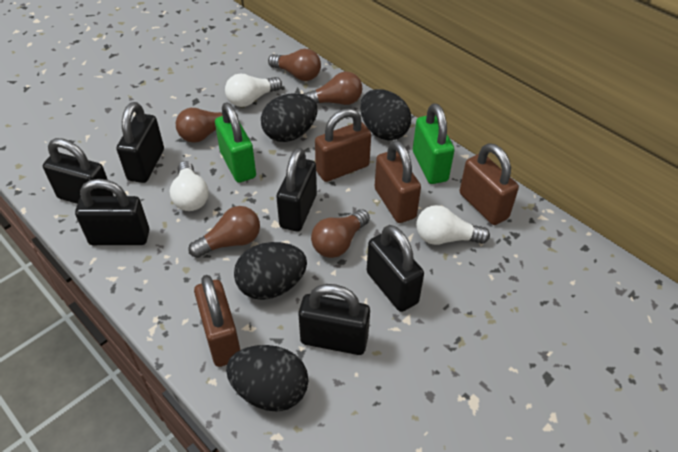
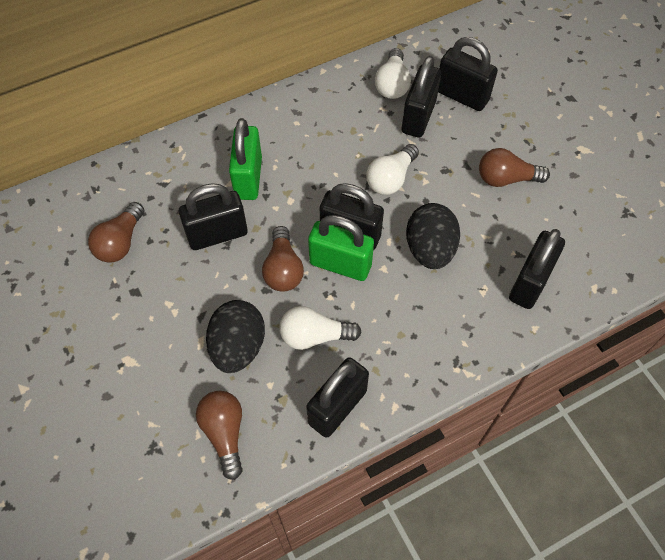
black egg: [226,345,309,412] [234,242,307,300] [261,93,317,142] [360,89,412,141] = 4 -> [206,300,265,373] [406,203,460,269] = 2
brown light bulb: [176,108,238,143] [188,206,260,258] [268,49,321,81] [304,72,362,105] [311,209,370,258] = 5 -> [88,202,144,263] [196,391,243,480] [262,226,304,291] [479,148,550,187] = 4
brown padlock: [194,275,240,367] [315,108,371,182] [375,140,421,223] [460,143,519,225] = 4 -> none = 0

